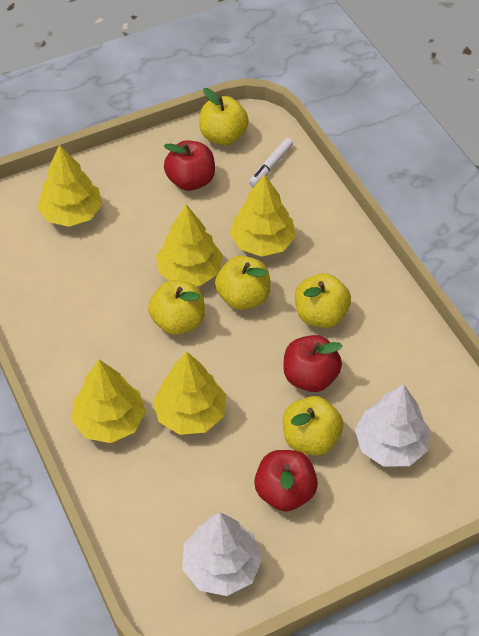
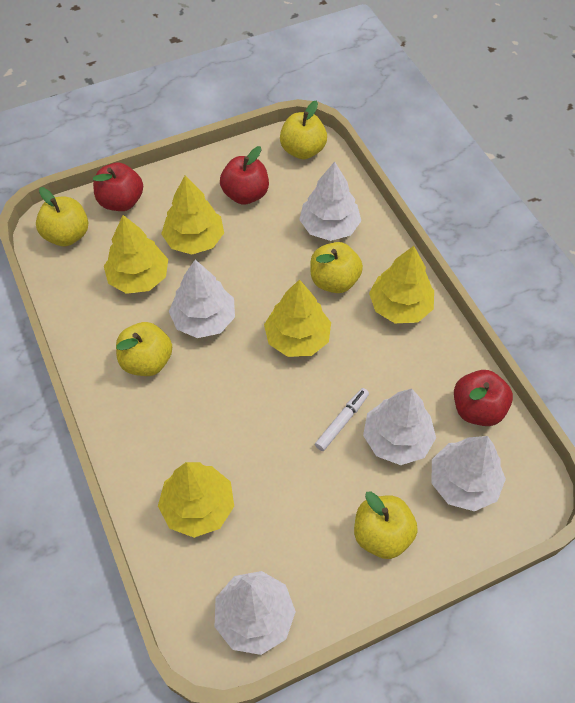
white tree: [182,513,263,596] [355,384,430,467] = 2 -> [169,260,235,338] [215,571,296,655] [299,162,361,241] [363,389,436,465] [431,436,506,511] = 5

